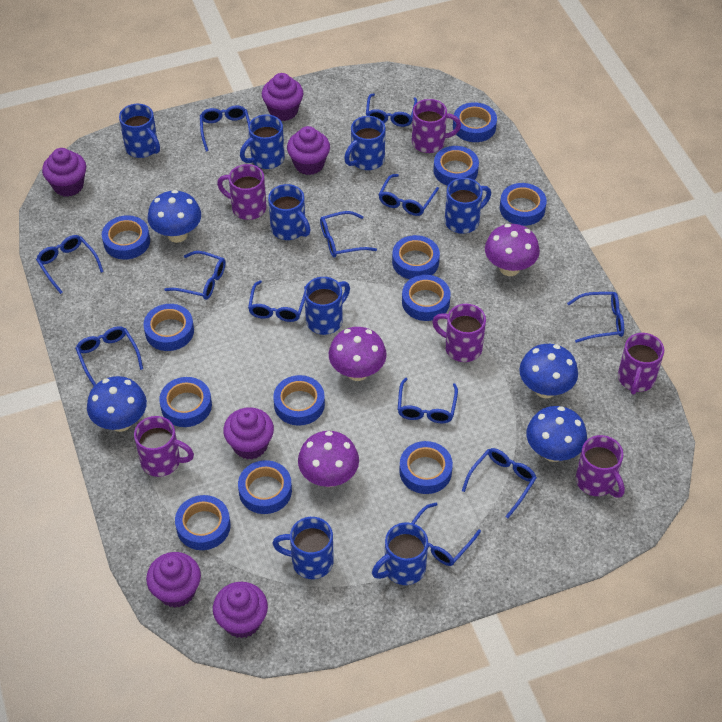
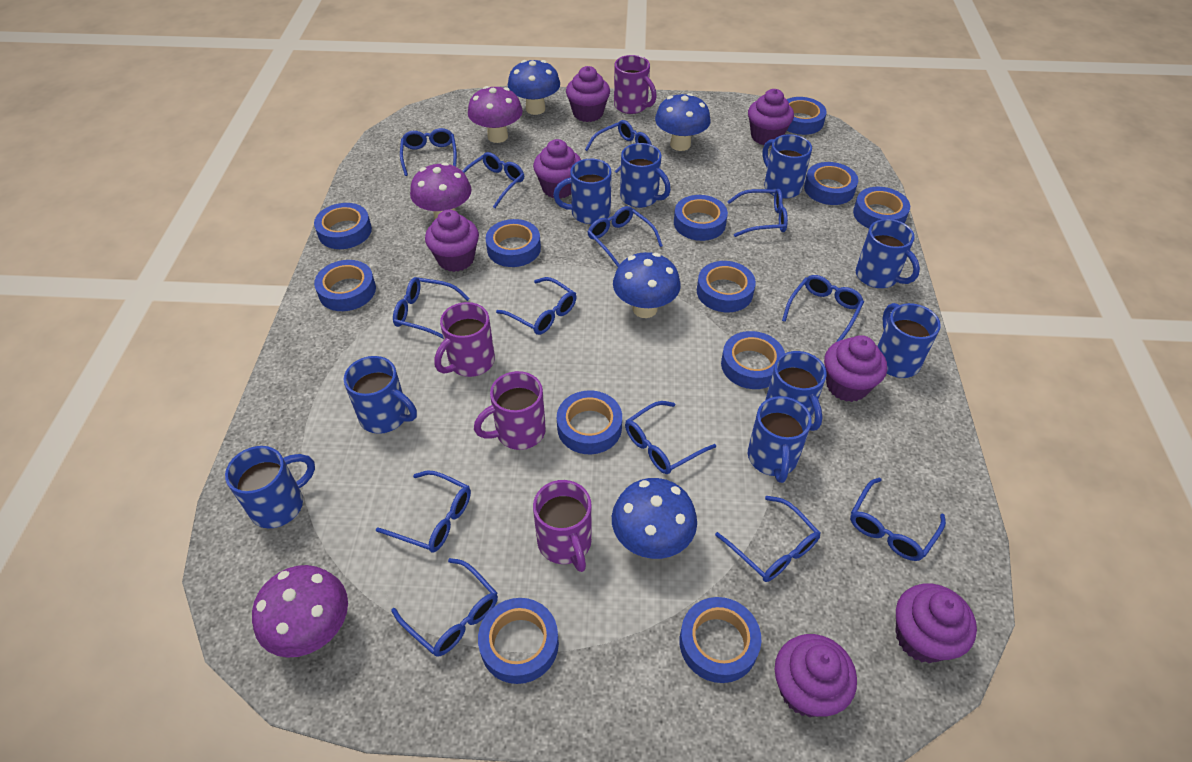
blue glasses: [36,235,104,294] [75,326,143,386] [164,251,226,300] [200,105,250,152] [248,280,306,322] [320,211,377,258] [366,93,417,127] [378,174,439,216] [398,378,458,423] [411,503,481,566] [462,448,537,518] [567,292,624,343] = 12 -> [376,470,471,552] [391,558,498,657] [393,277,470,339] [400,128,457,176] [462,152,524,208] [496,277,576,335] [585,120,652,173] [588,206,663,267] [625,401,716,474] [715,496,820,582] [727,189,788,237] [782,275,864,342] [850,478,946,561] = 13
blue mug: [119,104,160,158] [240,114,285,169] [268,184,311,240] [272,517,334,579] [304,277,350,335] [344,116,385,170] [372,522,428,585] [445,178,491,234] = 8 -> [225,446,315,528] [344,356,417,434] [553,159,612,224] [620,143,671,208] [748,396,812,483] [763,134,812,199] [766,351,826,431] [856,219,920,288] [877,303,941,378] = 9
purple cupcake: [42,148,86,197] [146,552,201,608] [213,582,268,638] [223,407,274,460] [262,73,303,121] [287,126,330,175] = 6 -> [425,210,479,272] [533,139,581,199] [566,66,610,122] [748,89,794,146] [775,634,857,717] [824,335,887,402] [895,583,977,663] = 7
purple mug: [134,416,194,477] [217,164,267,220] [412,99,461,153] [432,304,486,362] [576,435,625,498] [618,333,664,395] = 6 -> [434,302,495,377] [474,371,546,450] [533,480,592,572] [614,55,657,114] = 4

